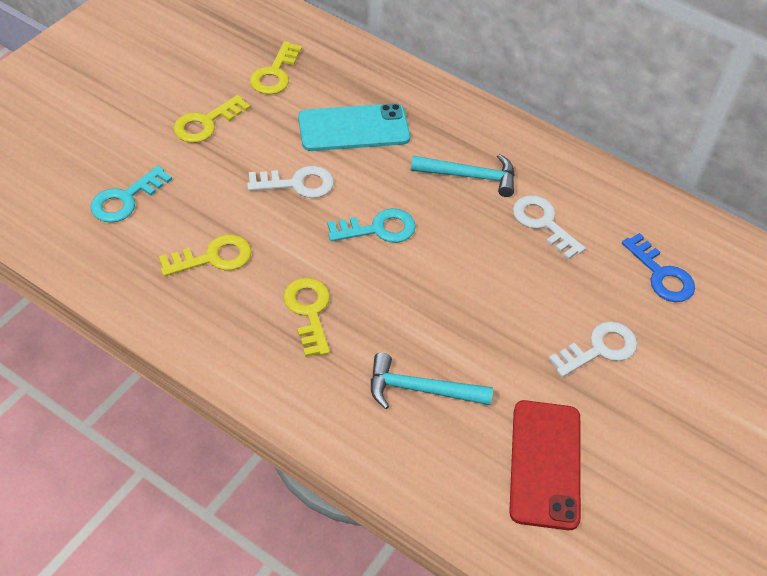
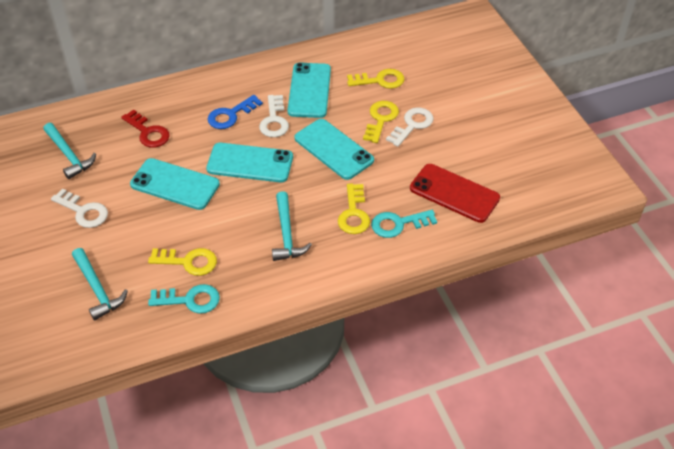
red key: none = 0 -> [121,109,170,148] = 1
turquoise hammer: [371,353,493,409] [411,154,515,197] = 2 -> [43,123,96,179] [72,248,128,320] [272,191,312,261] = 3
turquoise phone: [298,103,410,151] = 1 -> [130,158,220,210] [206,143,293,182] [288,63,331,118] [294,119,374,180] = 4

